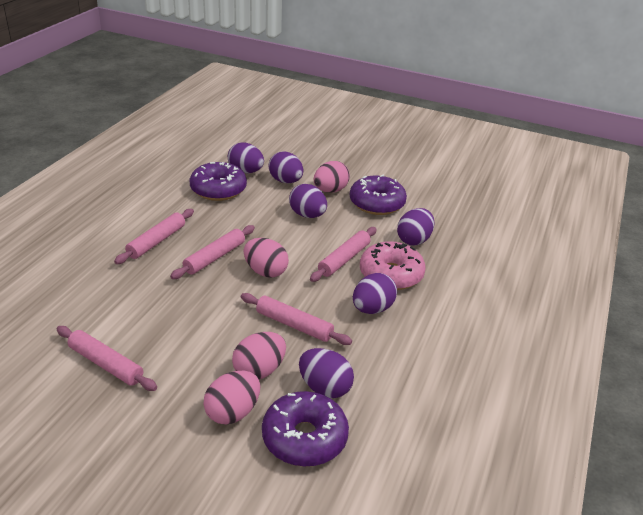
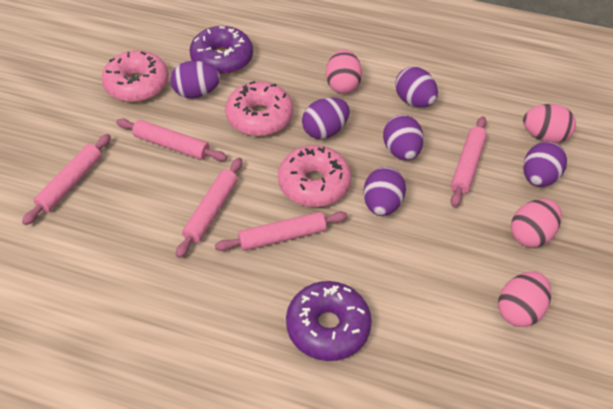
pink donut: [360,241,426,290] = 1 -> [102,50,169,102] [225,81,293,136] [278,145,351,207] = 3
purple donut: [190,162,247,201] [262,391,349,467] [350,175,407,215] = 3 -> [189,26,253,75] [286,281,372,361] = 2

